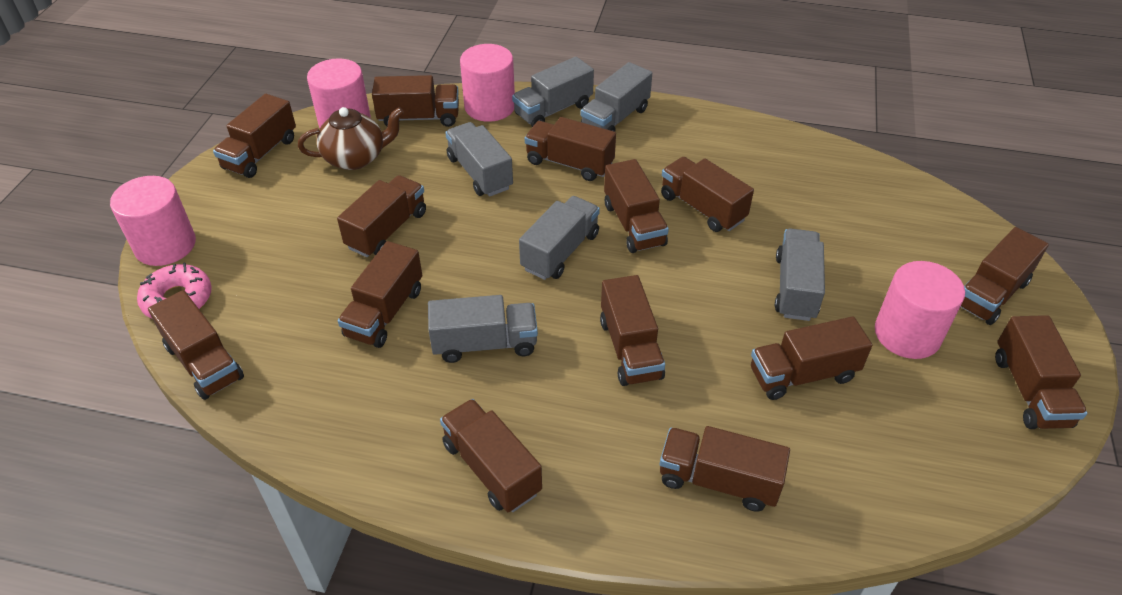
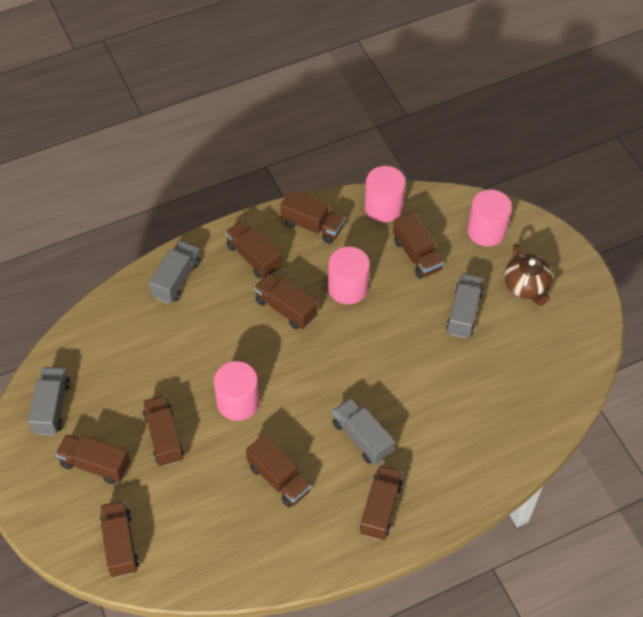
brown truck: [148,290,244,400] [213,94,296,178] [337,175,426,257] [338,241,422,348] [372,75,459,127] [440,399,542,512] [525,117,616,181] [600,275,665,386] [604,159,669,253] [660,426,790,512] [661,157,754,232] [751,316,872,400] [961,227,1049,325] [995,315,1087,429] = 14 -> [55,434,130,484] [100,500,139,577] [143,395,184,467] [225,221,282,278] [246,435,311,508] [254,274,317,330] [280,189,345,244] [360,465,403,540] [393,211,443,279] = 9
grey truck: [428,295,538,363] [445,122,513,197] [512,57,594,127] [519,196,600,280] [580,62,652,132] [775,228,825,321] = 6 -> [28,367,70,435] [149,241,200,303] [333,398,395,465] [446,273,483,339] = 4
pink donut: [137,262,212,319] = 1 -> none = 0

